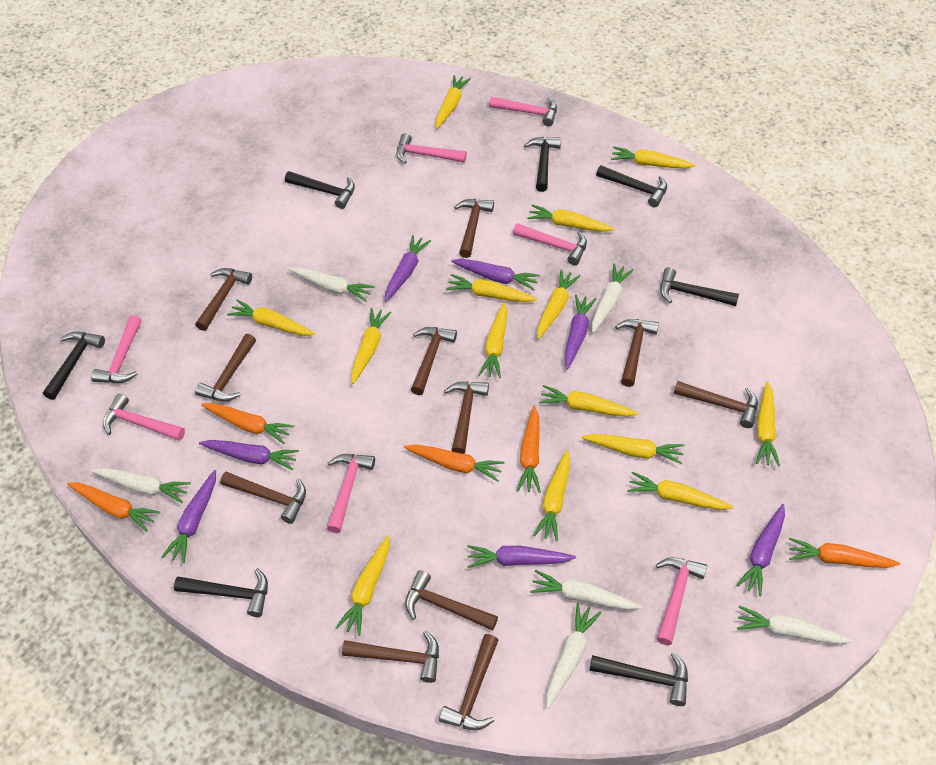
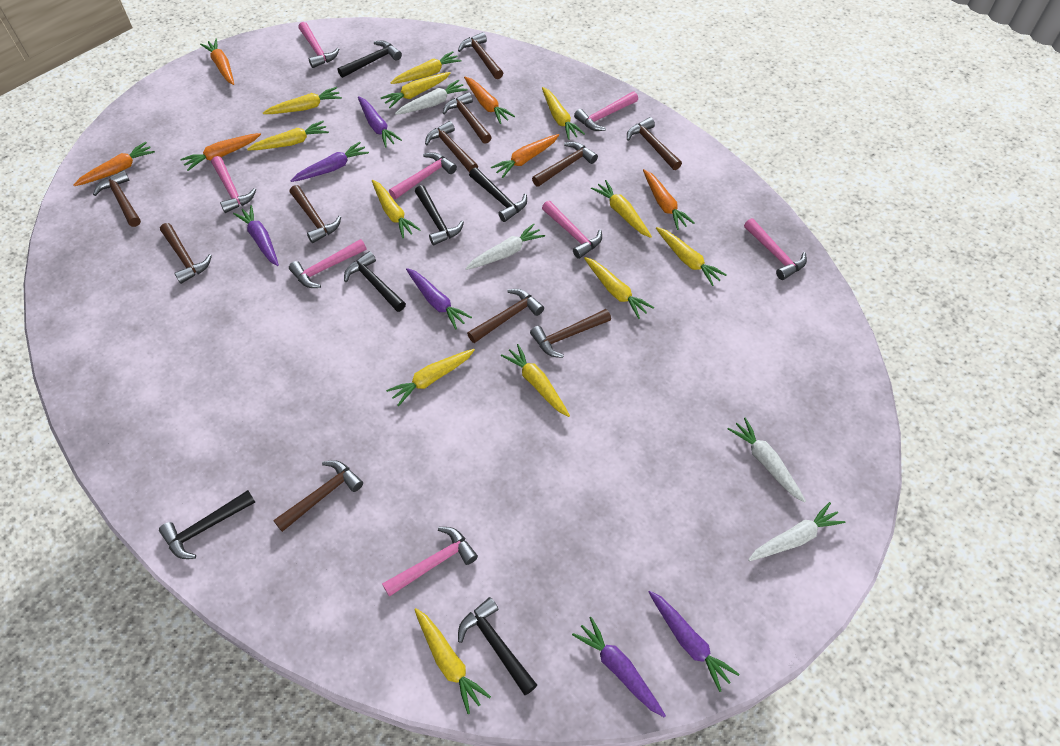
black hammer: [43,332,105,400] [174,568,268,617] [285,171,355,209] [524,137,561,192] [589,652,688,706] [596,165,667,207] [660,267,739,306] = 7 -> [159,490,255,559] [338,41,402,78] [344,251,406,312] [415,185,464,246] [458,597,537,695] [469,167,527,222] = 6
orange carrot: [67,482,160,532] [201,403,294,444] [404,444,504,482] [516,406,541,493] [789,538,900,568] = 5 -> [74,142,155,186] [180,133,261,171] [200,39,234,85] [464,77,515,124] [491,134,559,178] [643,169,694,230] = 6
pink hammer: [91,315,141,383] [103,394,185,441] [327,454,375,533] [397,133,467,164] [489,96,557,126] [513,223,587,265] [656,557,707,645] = 7 -> [211,156,256,213] [289,239,366,288] [298,22,339,68] [382,527,478,597] [389,152,457,199] [542,201,602,259] [574,91,638,131] [744,218,807,280] = 8
purple carrot: [162,470,216,563] [199,440,299,470] [385,235,431,302] [451,259,540,290] [467,545,576,568] [564,295,596,370] [736,504,785,596] = 7 -> [233,205,279,266] [291,142,369,182] [358,96,402,147] [406,268,472,329] [572,617,666,718] [649,591,739,692] = 6
white carrot: [91,468,191,503] [288,267,374,302] [530,570,642,610] [547,603,601,708] [592,264,633,333] [737,605,853,644] = 6 -> [395,80,468,115] [465,223,545,270] [728,417,806,503] [748,502,845,561] = 4
yellow carrot: [227,299,315,336] [336,536,389,636] [351,308,392,384] [436,75,471,128] [446,274,537,302] [478,302,507,378] [527,205,615,232] [533,450,570,541] [537,269,580,339] [539,385,638,417] [582,434,684,465] [611,147,696,169] [627,472,733,510] [756,382,780,467] = 14 -> [247,121,329,150] [263,87,342,114] [372,180,420,238] [381,72,451,108] [386,349,475,406] [391,51,461,84] [414,608,491,714] [501,344,570,417] [542,87,585,140] [584,257,654,319] [591,180,652,238] [656,227,727,286] = 12

